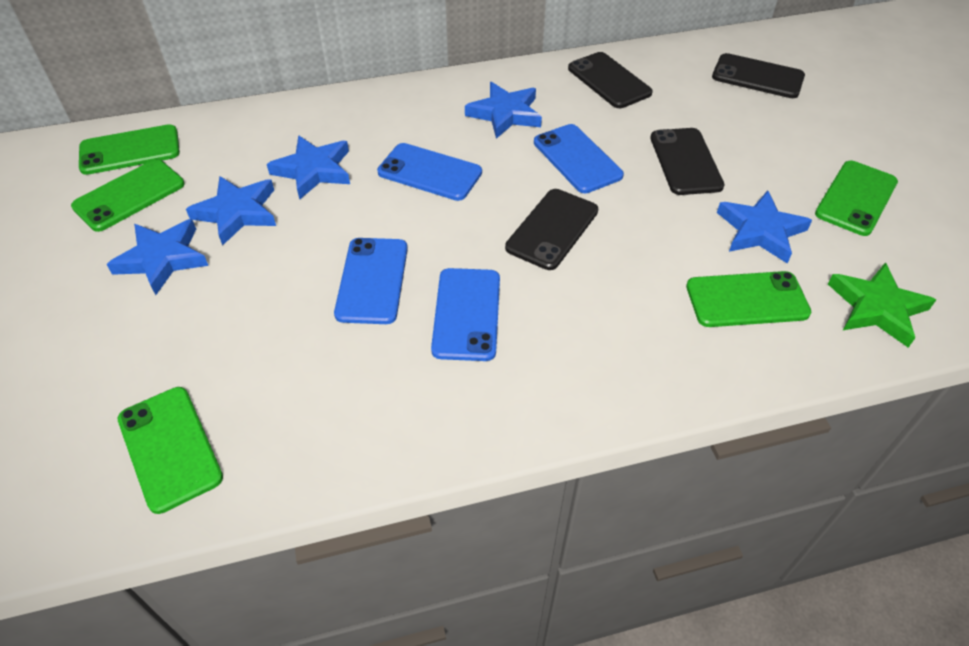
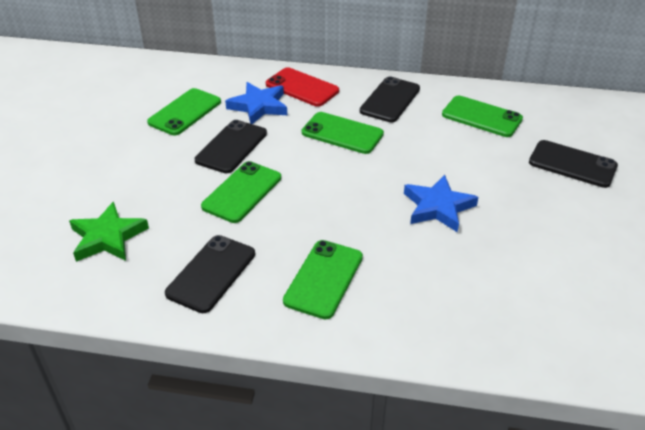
blue phone: [334,238,408,324] [377,143,482,201] [431,268,500,361] [534,124,624,193] = 4 -> none = 0
blue star: [106,219,209,295] [186,176,276,246] [267,135,350,199] [465,82,542,139] [717,190,812,263] = 5 -> [225,82,287,124] [404,175,478,232] = 2
red phone: none = 0 -> [266,67,339,107] = 1

